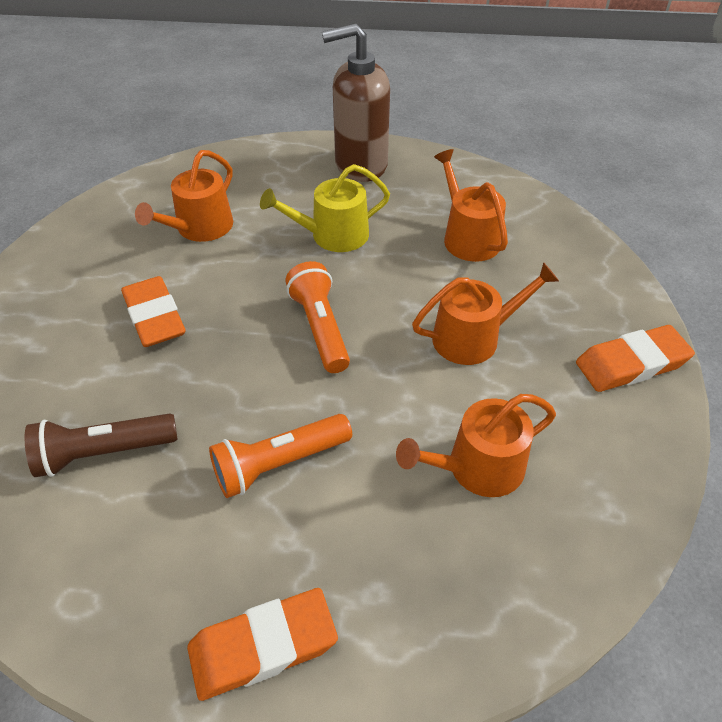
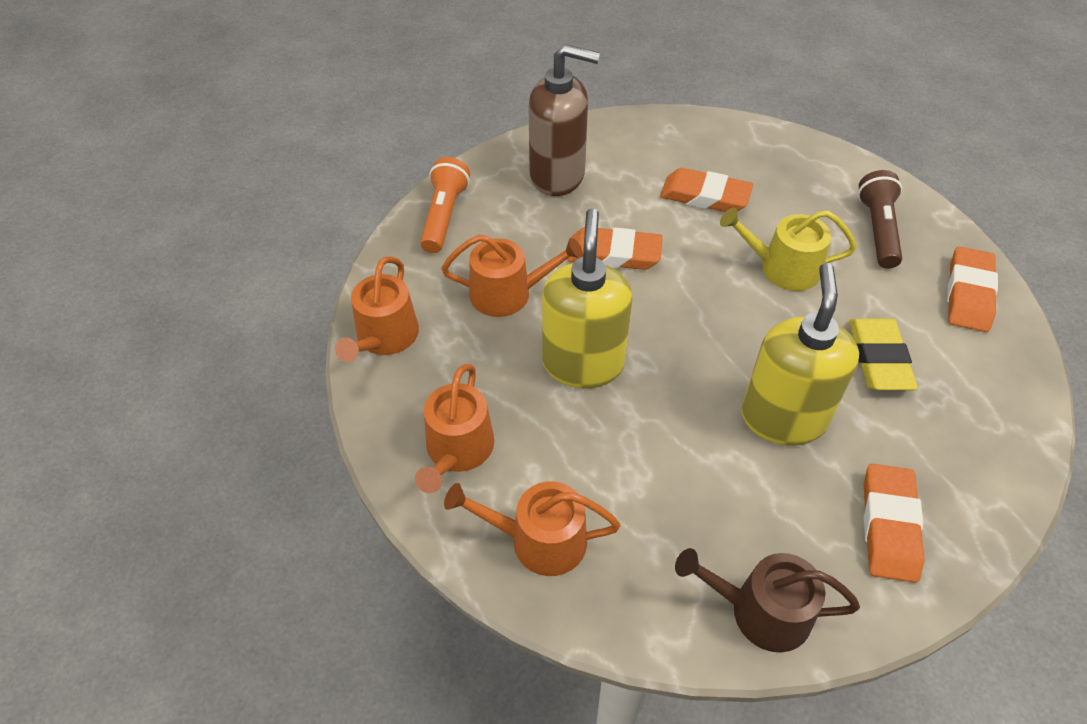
brown watering can: none = 0 -> [675,548,860,653] = 1
orange eraser: [121,276,186,347] [187,588,338,701] [576,325,695,392] = 3 -> [567,227,663,270] [660,168,753,212] [864,464,924,583] [947,246,998,332] = 4
orange flashlight: [209,414,352,498] [286,261,350,373] = 2 -> [420,157,470,253] = 1
yellow eraser: none = 0 -> [849,318,918,390] = 1
yellow soap dispenser: none = 0 -> [542,208,633,388] [741,263,859,446] = 2

